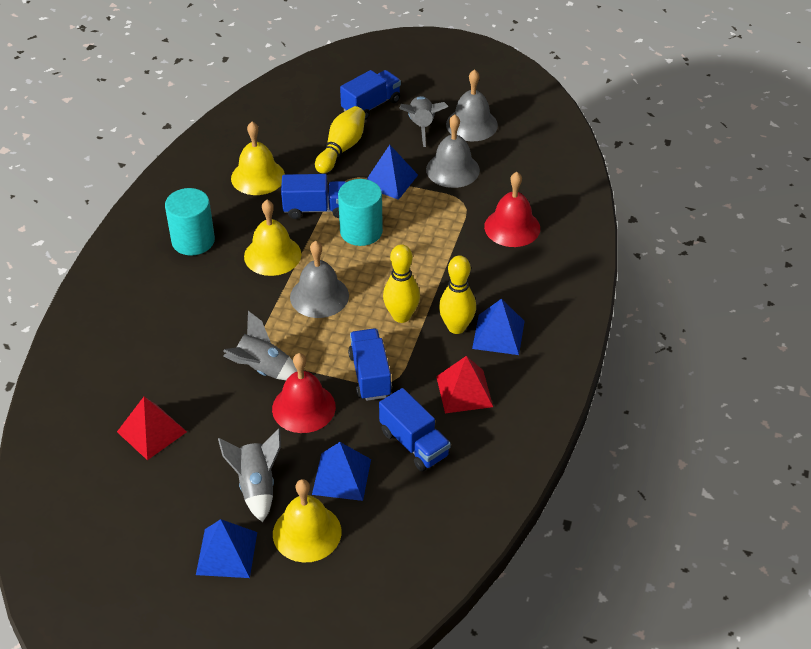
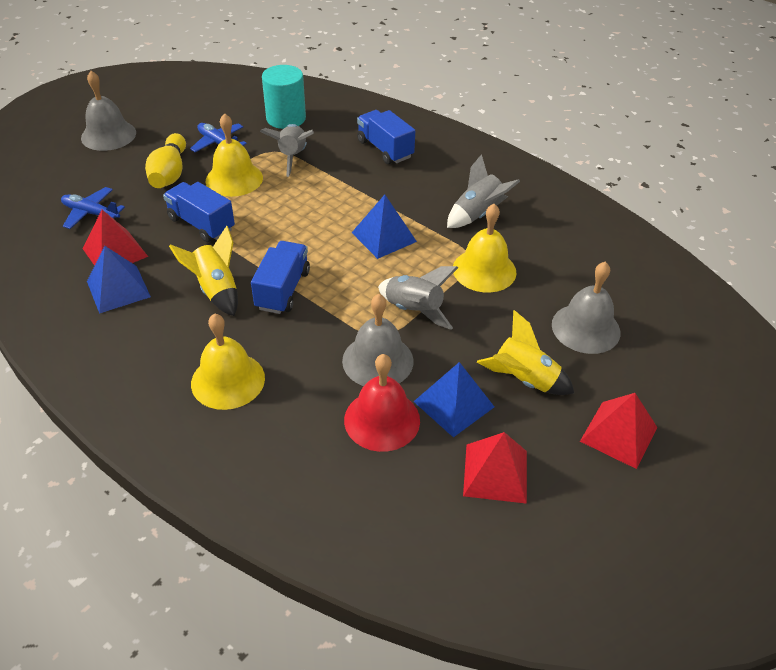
blue plane: none = 0 -> [61,187,125,229] [190,123,247,152] = 2
blue pyramid: [196,519,257,578] [312,442,371,501] [367,145,418,200] [472,299,525,355] = 4 -> [87,246,151,314] [352,195,417,259] [413,362,494,437] = 3
blue truck: [281,174,346,219] [340,70,401,120] [348,329,392,401] [379,388,451,471] = 4 -> [163,182,235,242] [251,241,310,314] [357,110,415,164] = 3
red bell: [272,353,336,433] [484,172,540,247] = 2 -> [344,354,420,452] = 1
red pyramid: [117,397,187,460] [436,356,493,413] = 2 -> [83,210,148,266] [463,432,527,504] [580,393,658,469] = 3
turquoise cylinder: [165,188,215,255] [338,179,383,246] = 2 -> [262,65,306,129] = 1
yellow bowling pin: [315,106,365,174] [383,244,420,323] [439,255,476,334] = 3 -> [145,133,186,188] = 1
yellow rocket: none = 0 -> [169,226,238,316] [477,310,574,395] = 2

